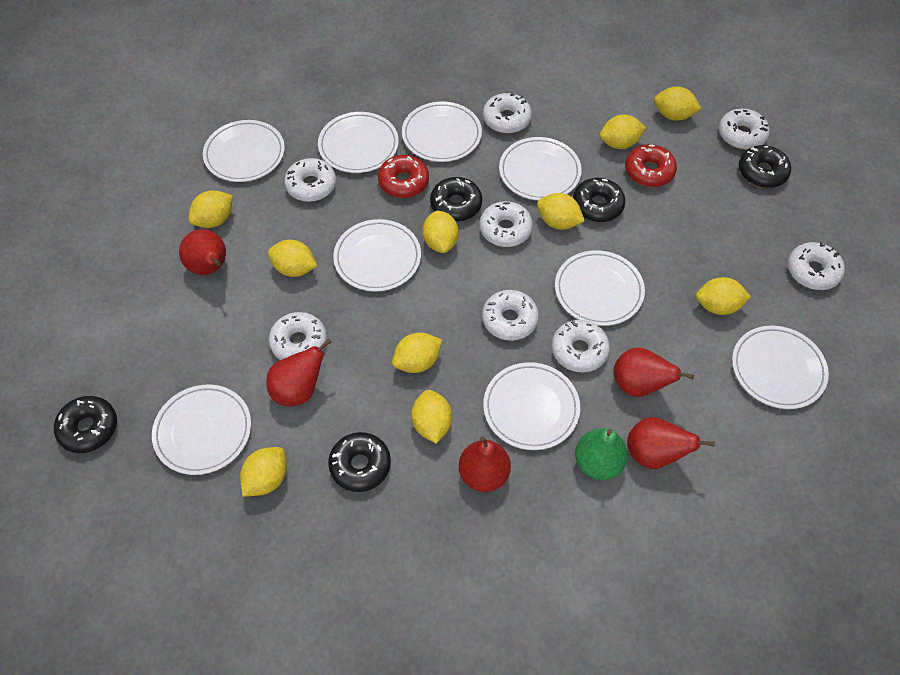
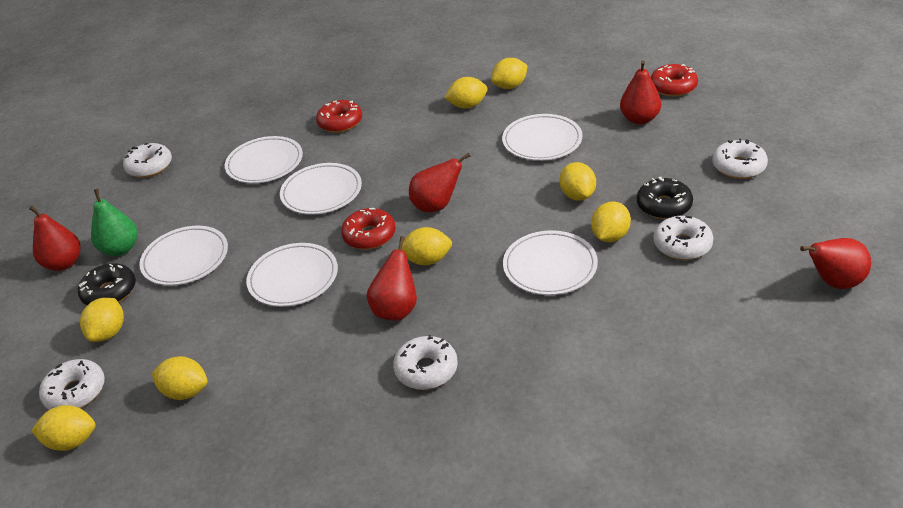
black donut: [54,396,117,453] [328,432,391,492] [430,177,482,221] [573,178,626,222] [739,145,791,188] = 5 -> [78,263,136,305] [637,177,693,219] = 2
red donut: [378,155,429,198] [625,144,677,187] = 2 -> [316,100,362,133] [341,208,396,250] [651,64,698,97] = 3
white donut: [269,312,327,360] [284,158,336,202] [480,201,533,247] [482,290,539,341] [483,92,532,133] [552,320,610,373] [719,109,770,150] [788,242,845,290] = 8 -> [39,359,105,410] [123,143,172,178] [393,335,458,390] [653,216,713,260] [712,139,768,179] = 5
white plate: [152,384,251,475] [203,120,285,182] [318,112,399,173] [333,219,421,292] [402,102,482,162] [483,362,580,450] [499,137,582,201] [555,250,645,326] [732,326,829,409] = 9 -> [139,226,228,286] [225,136,303,183] [246,243,338,307] [280,163,362,215] [502,114,582,161] [503,230,598,295] = 6
yellow lemon: [188,190,233,228] [240,447,287,497] [268,240,317,277] [392,333,442,373] [411,390,452,444] [423,210,459,253] [537,193,585,230] [600,115,646,149] [654,87,701,121] [696,277,751,315] = 10 -> [31,405,95,451] [80,298,124,342] [151,356,208,400] [397,227,452,265] [444,77,487,108] [491,58,528,89] [559,162,596,201] [591,202,631,242] = 8

